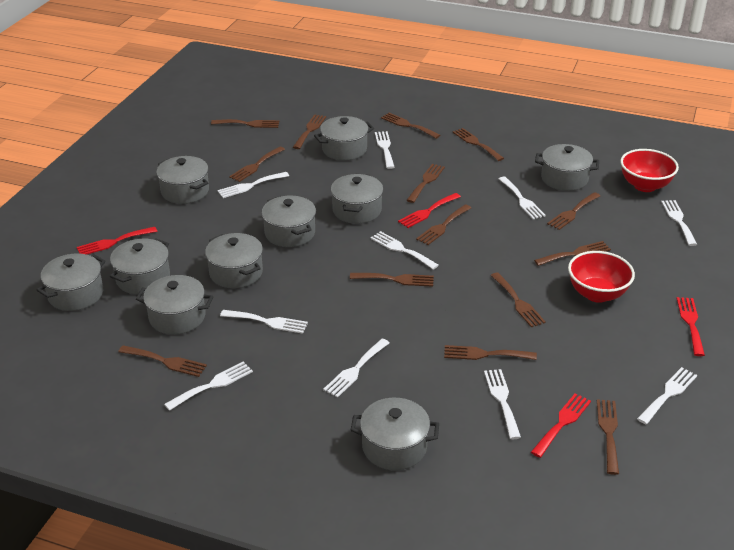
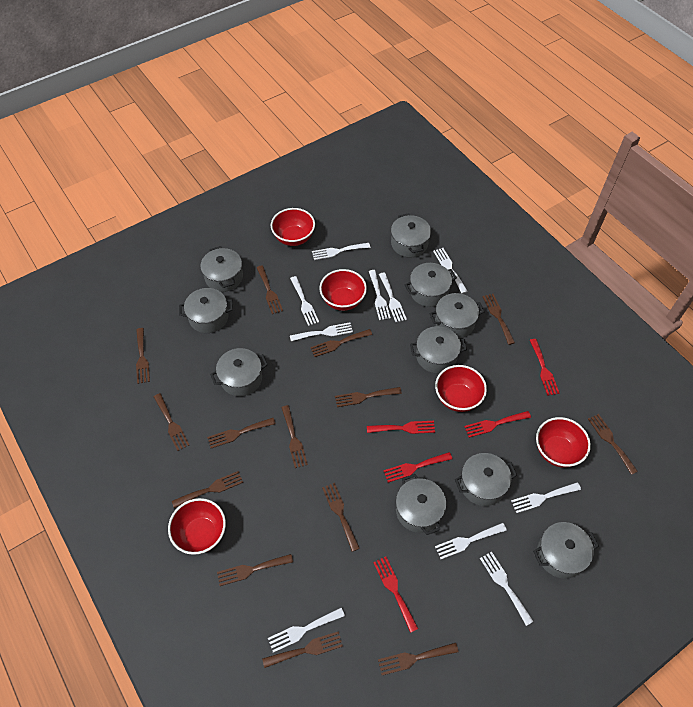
red bowl: [568,251,635,303] [620,149,679,192] = 2 -> [168,498,226,555] [271,208,315,246] [320,269,367,311] [435,365,487,412] [536,417,591,468] = 5
red fork: [77,227,158,255] [398,193,461,228] [531,393,591,458] [677,297,705,356] = 4 -> [367,421,435,434] [373,556,418,633] [383,452,452,483] [464,411,531,438] [530,339,559,396] = 5

